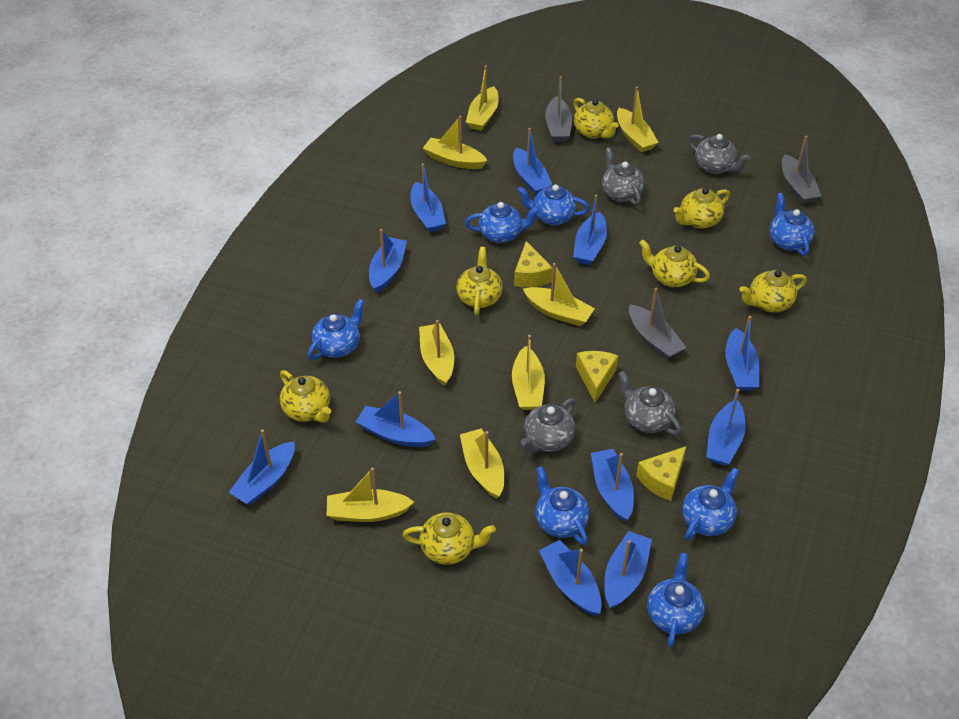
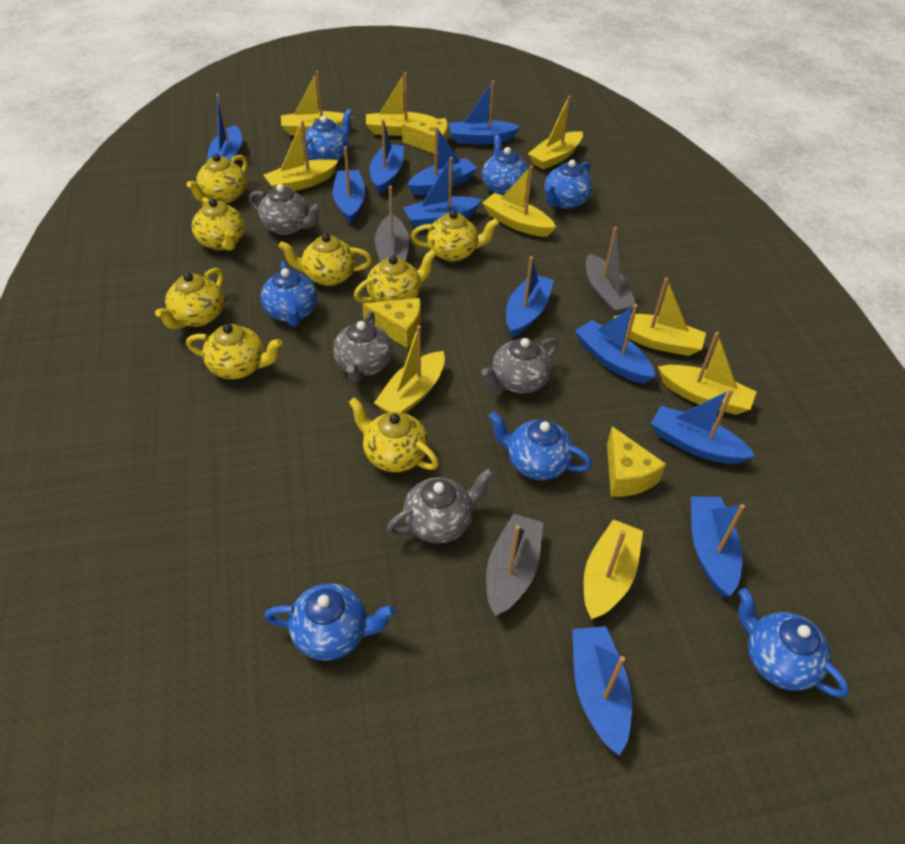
yellow boat: [326,468,414,522] [419,320,455,386] [423,116,488,169] [460,429,504,499] [466,65,499,131] [512,335,545,410] [523,263,595,326] [617,87,659,152] = 8 -> [264,120,339,191] [281,71,353,136] [366,72,437,136] [374,325,445,413] [482,165,556,237] [528,96,583,170] [584,519,643,620] [613,278,706,356] [658,332,756,415] = 9
yellow teapot: [280,370,331,423] [402,512,496,565] [457,247,503,315] [573,98,619,139] [639,240,710,287] [674,188,730,229] [740,270,807,312] = 7 -> [155,268,224,329] [186,324,282,379] [187,154,248,204] [192,197,245,251] [279,233,372,286] [349,397,439,472] [354,250,436,303] [411,210,499,262] = 8

